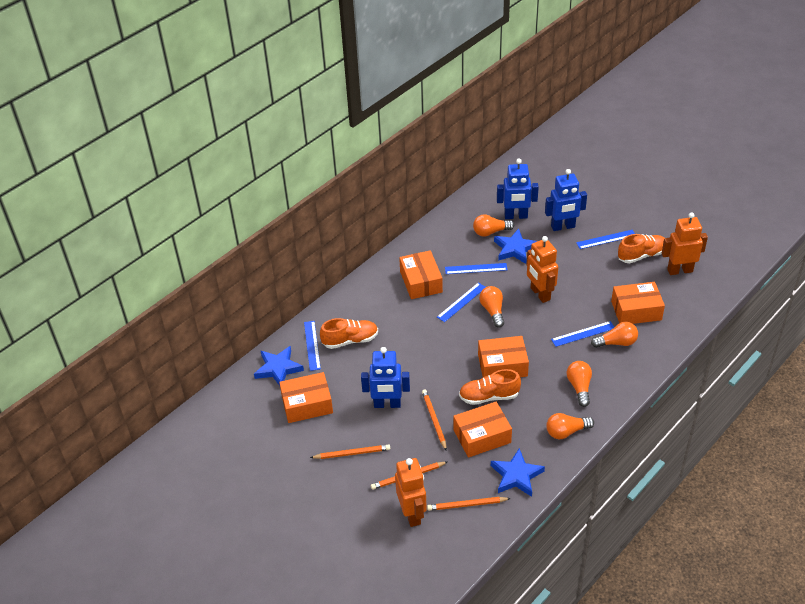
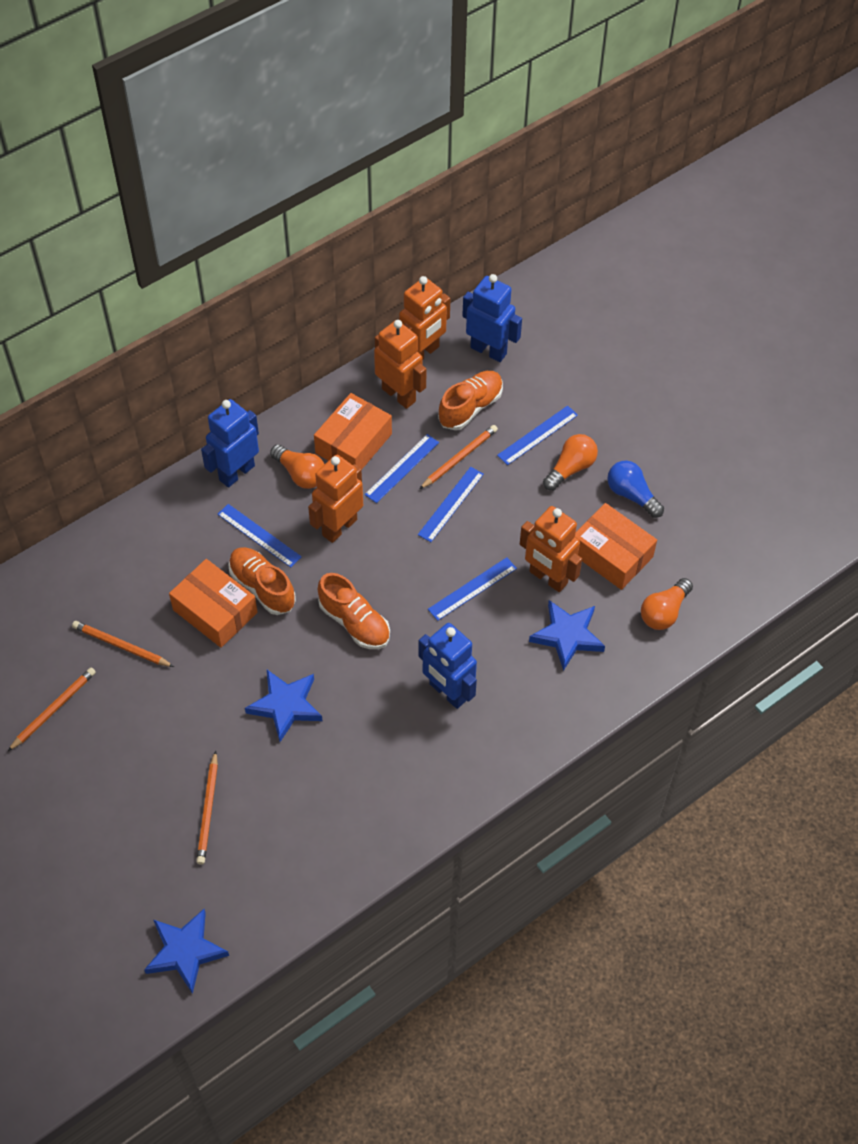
blue light bulb: none = 0 -> [607,460,664,518] = 1
orange box: [279,372,333,423] [399,250,443,299] [453,402,512,458] [478,336,529,377] [611,282,665,324] = 5 -> [169,559,258,648] [314,393,392,470] [575,503,657,590] = 3
orange light bulb: [473,214,514,237] [479,286,504,328] [546,413,594,439] [567,361,592,407] [591,322,638,348] = 5 -> [270,444,325,489] [543,434,598,491] [641,578,693,630] = 3
orange robot: [395,458,427,527] [527,236,558,303] [662,212,708,275] = 3 -> [308,455,363,543] [374,320,426,409] [399,276,450,360] [520,506,582,592] = 4

